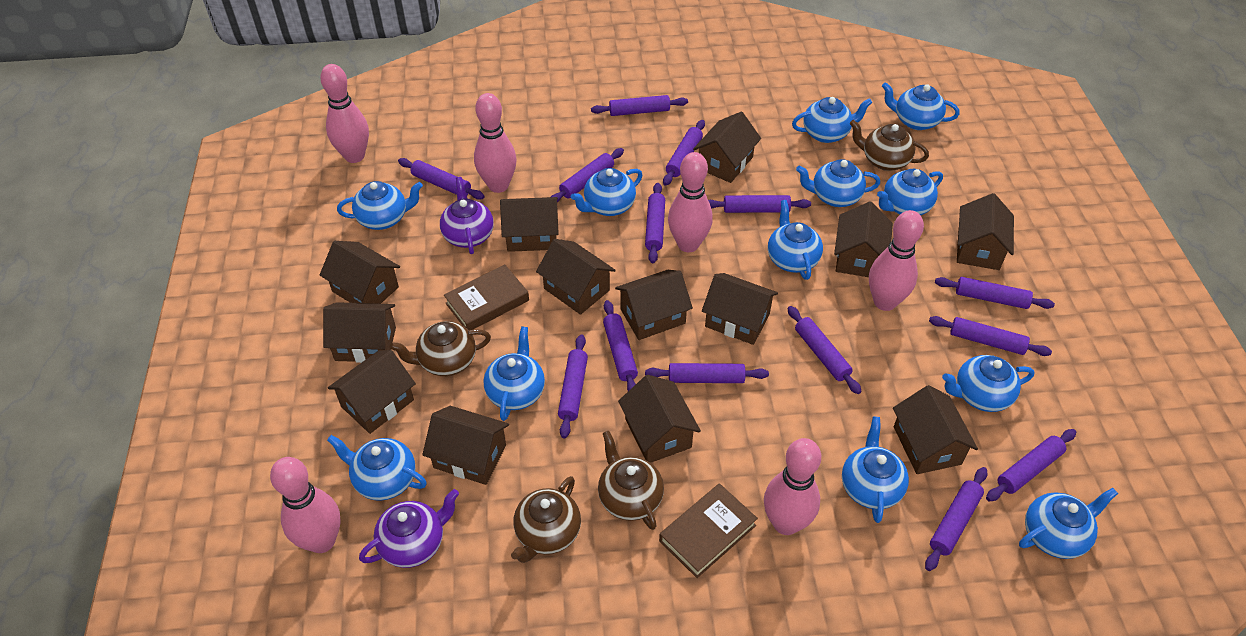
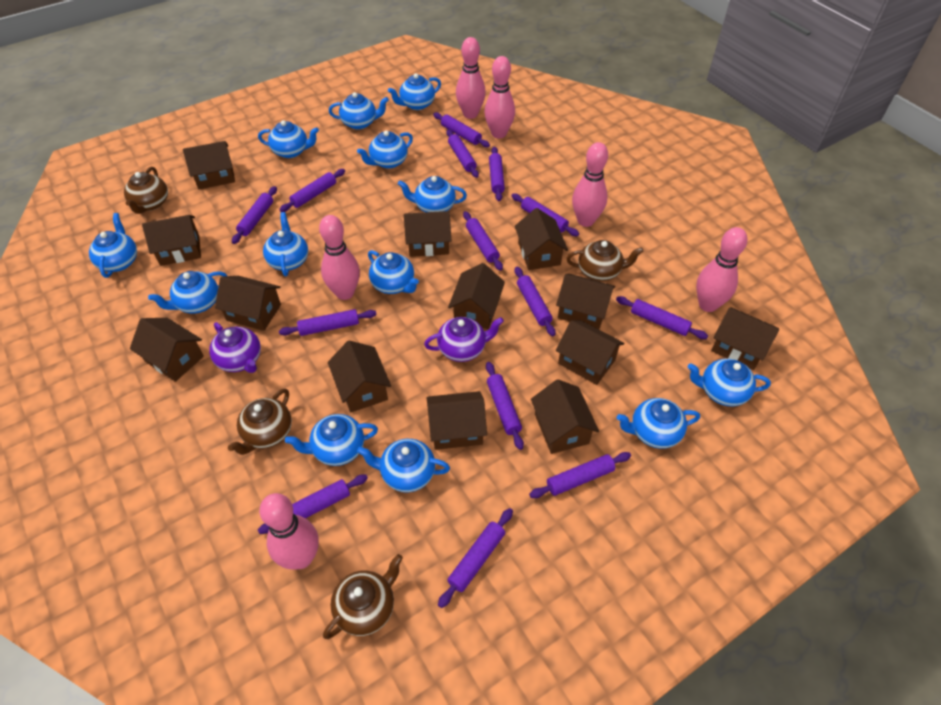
blue teapot: [327,435,427,501] [337,181,423,230] [483,326,545,421] [571,168,642,216] [768,200,823,280] [792,97,873,143] [796,159,880,207] [842,417,909,523] [877,169,943,215] [882,82,959,130] [942,355,1035,412] [1019,488,1118,559] = 12 -> [89,213,137,278] [148,271,227,314] [258,120,319,158] [263,212,308,276] [285,414,378,466] [329,92,389,130] [357,130,413,169] [357,439,450,492] [368,250,419,294] [388,73,441,110] [398,176,467,212] [617,398,700,449] [688,359,771,406] = 13
brown book: [444,264,529,330] [659,483,758,578] = 2 -> none = 0

